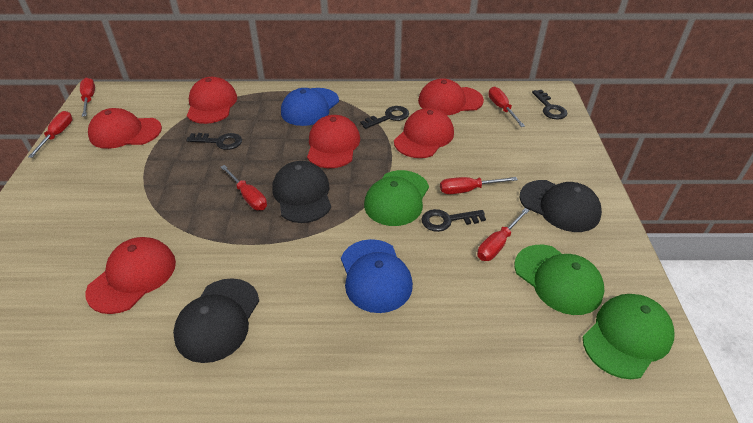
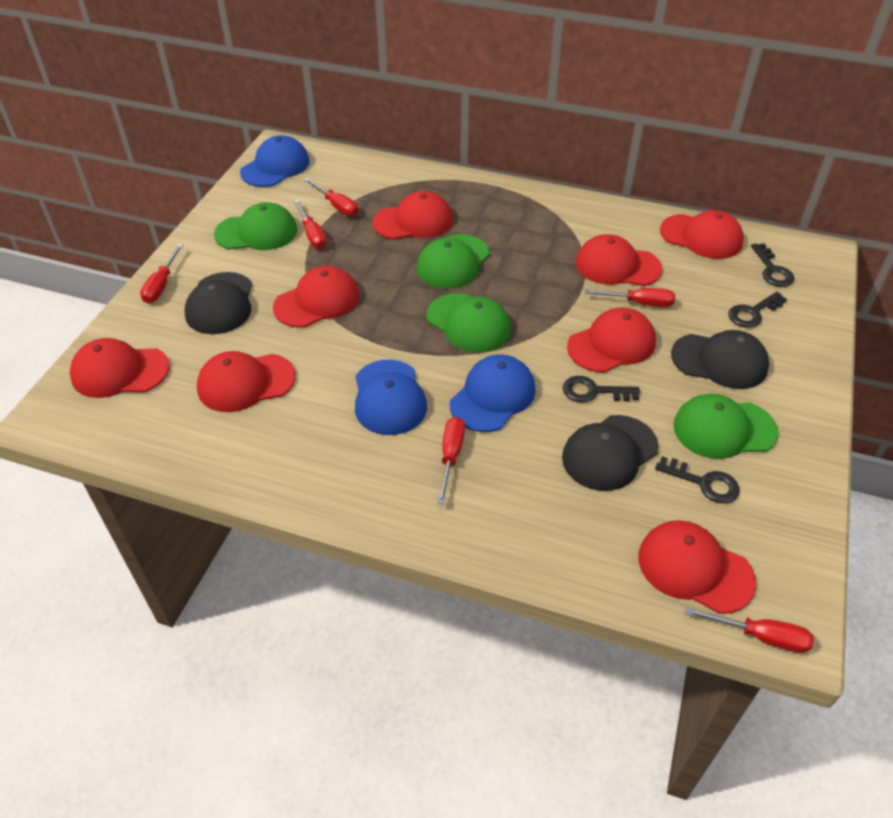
blue cap: [281,88,339,126] [341,239,413,313] = 2 -> [240,135,310,187] [355,360,427,435] [450,354,536,432] = 3
green cap: [364,170,429,226] [514,245,604,315] [583,294,675,379] = 3 -> [214,202,298,250] [417,234,490,289] [427,293,511,353] [673,394,778,459] = 4
red cap: [85,237,176,314] [88,108,162,149] [187,77,237,124] [307,115,360,168] [394,108,454,158] [418,78,484,115] = 6 -> [70,338,170,398] [197,351,296,412] [273,266,360,328] [373,191,453,240] [567,307,656,373] [576,234,662,286] [638,520,756,614] [660,210,744,259] = 8

